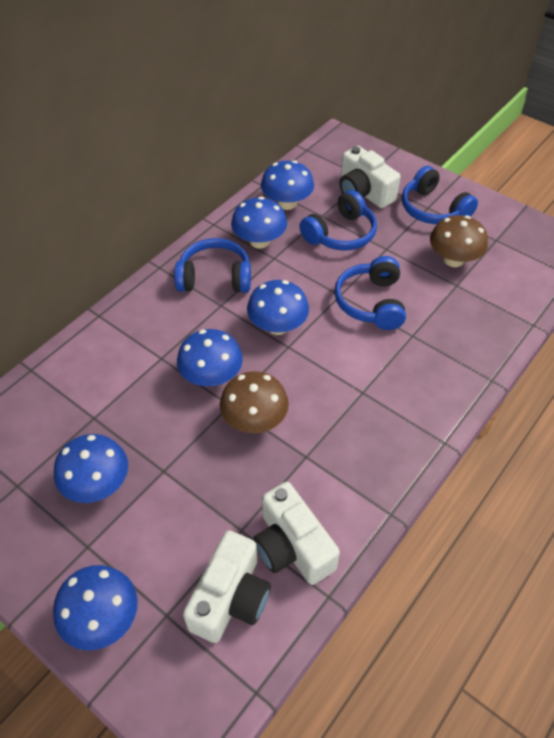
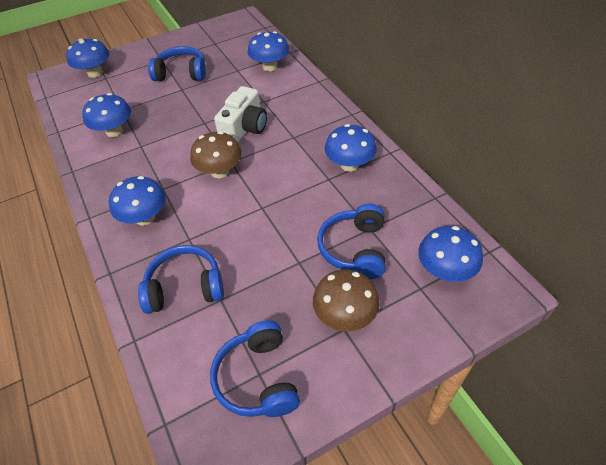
white camera: [183,530,271,643] [253,482,340,585] [339,146,400,208] = 3 -> [214,86,267,142] = 1

